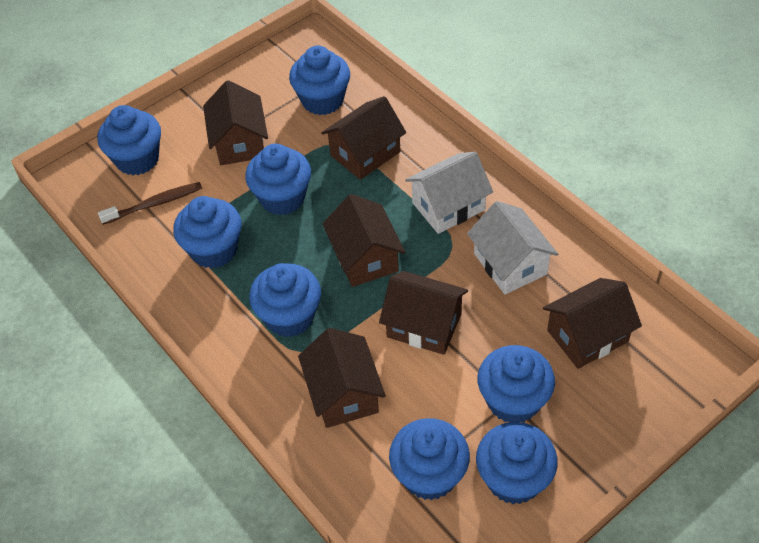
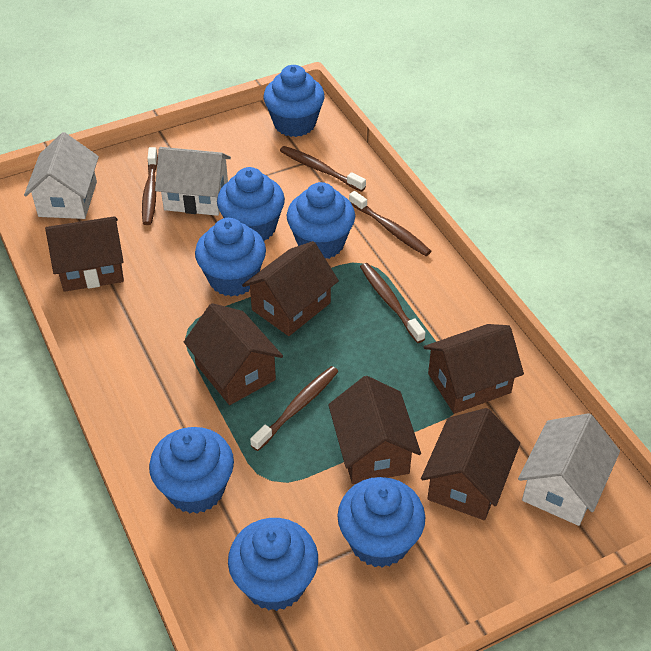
blue cupcake: [98,105,161,175] [173,196,242,268] [245,144,311,215] [249,263,321,337] [289,46,350,115] [389,418,470,500] [476,422,558,504] [477,345,555,422] = 8 -> [149,427,234,514] [195,218,266,297] [217,167,285,241] [228,518,318,611] [263,65,325,137] [287,182,355,259] [337,477,425,568] = 7
brown toothbrush: [98,182,202,225] = 1 -> [142,147,158,225] [250,366,338,451] [280,146,366,192] [349,191,431,256] [360,263,426,343] = 5
white house: [405,152,493,234] [467,201,558,294] = 2 -> [24,132,99,219] [155,147,231,216] [518,413,620,526] = 3

